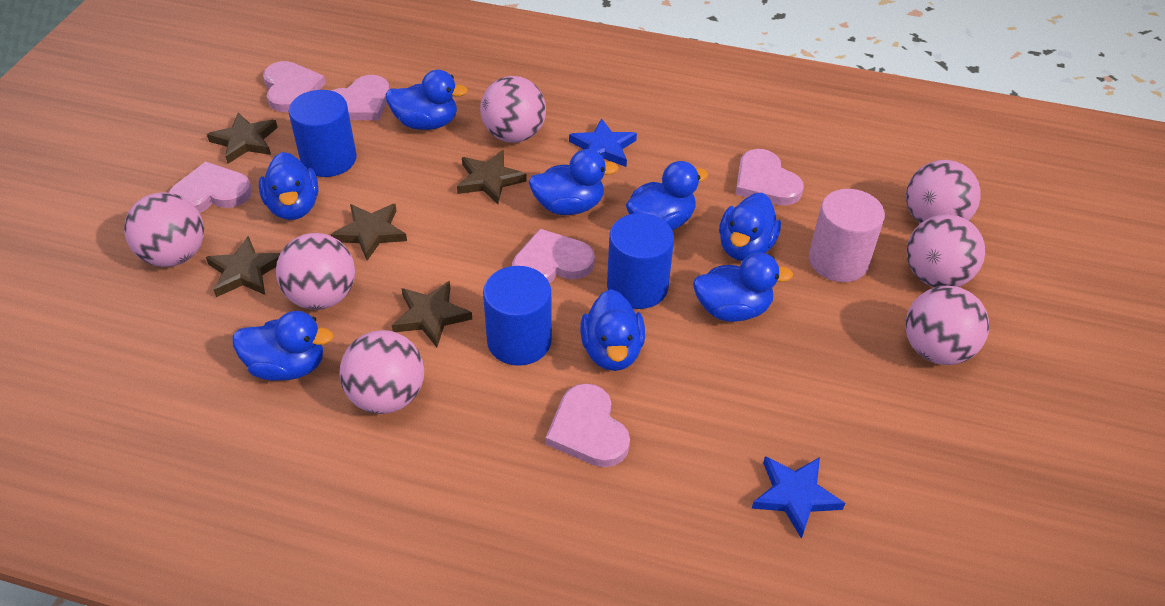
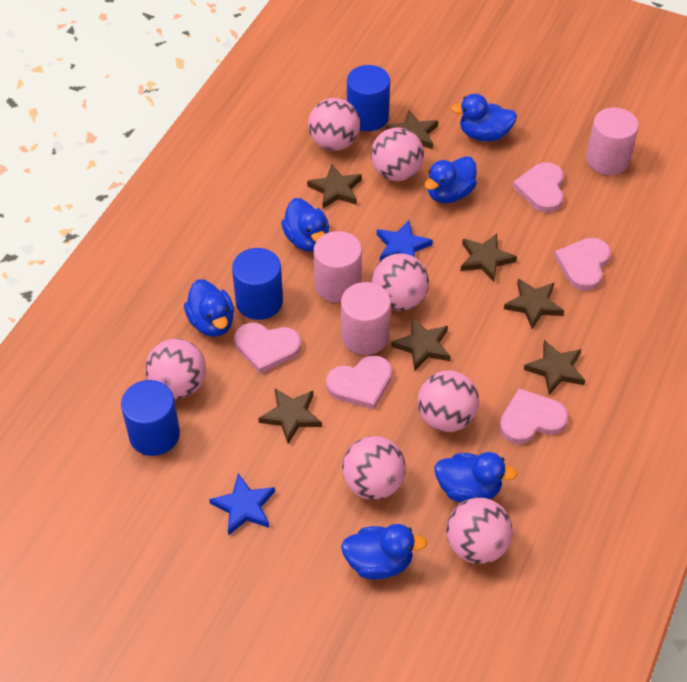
blue duck: [233,311,333,381] [259,152,319,220] [386,70,468,130] [529,149,619,215] [580,289,645,371] [626,161,708,230] [693,252,793,322] [719,193,781,261] = 8 -> [184,279,234,337] [281,198,329,252] [341,524,427,579] [424,156,477,204] [434,452,518,503] [451,94,517,142] = 6
brown star: [206,236,280,297] [207,113,278,164] [331,204,407,261] [392,281,472,347] [457,150,527,204] = 5 -> [258,388,322,444] [307,164,362,208] [385,110,438,149] [391,318,451,370] [460,234,517,282] [504,279,564,329] [524,340,586,395] = 7
pink cylinder: [809,189,885,282] = 1 -> [314,231,362,303] [341,282,391,355] [586,108,639,175] = 3
pink heart: [168,162,252,213] [263,61,326,112] [331,75,389,120] [512,229,595,283] [546,383,630,467] [735,149,804,205] = 6 -> [234,323,301,374] [326,355,392,410] [499,389,568,444] [513,162,564,213] [554,238,611,291] = 5

